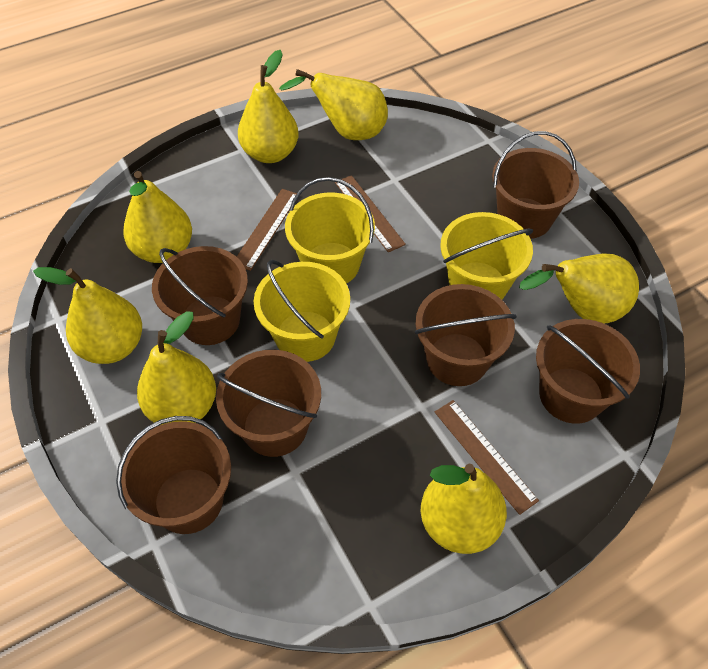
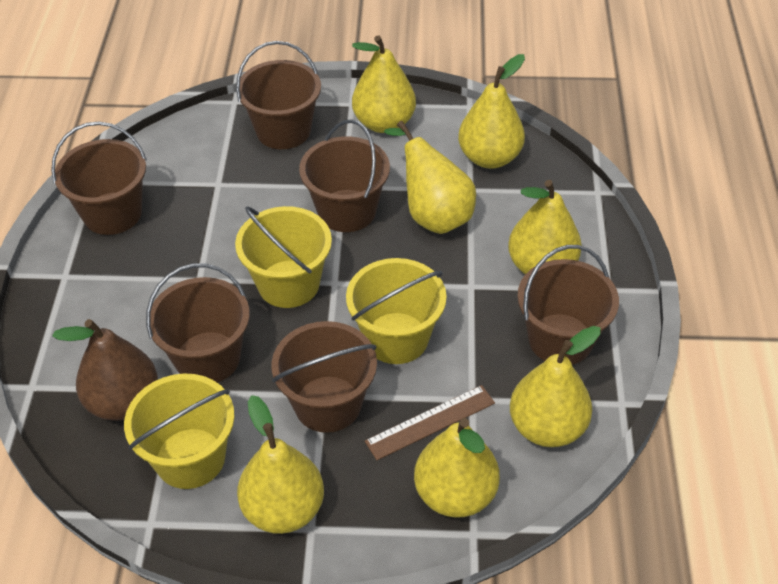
brown pear: none = 0 -> [52,319,158,421] = 1
brown ruler: [237,189,297,271] [335,175,406,252] [435,400,539,515] = 3 -> [365,385,495,460] = 1

